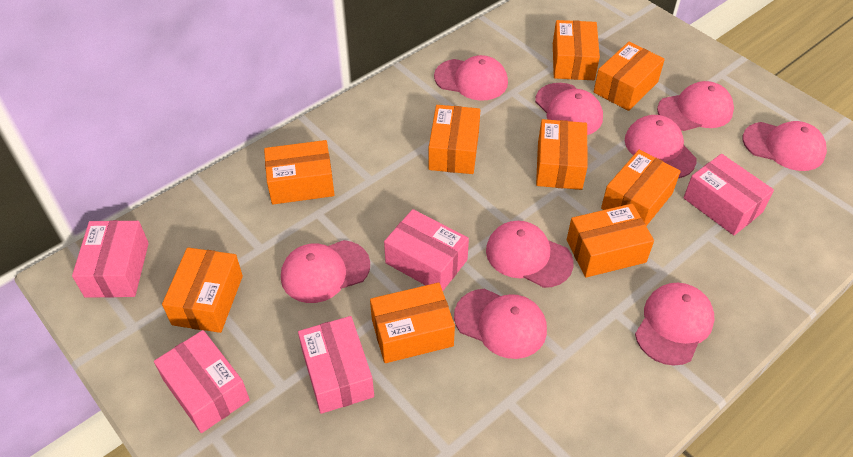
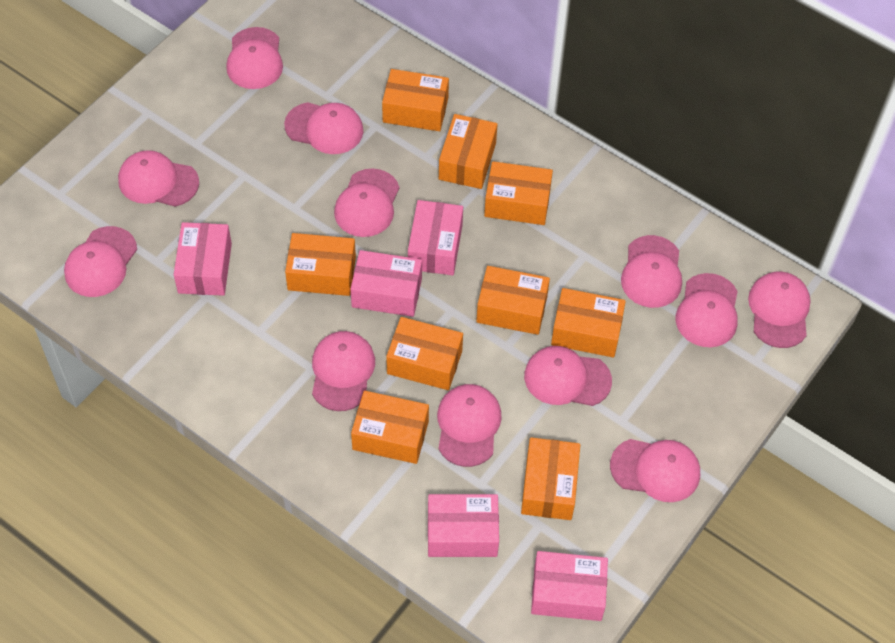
pink cap: [281,240,370,303] [434,55,508,101] [454,289,547,359] [486,221,574,288] [535,83,603,135] [625,115,696,178] [635,283,715,366] [657,81,734,131] [743,121,827,171] = 9 -> [64,226,137,297] [118,150,199,207] [226,27,283,89] [284,102,363,154] [312,331,375,411] [334,169,399,237] [437,384,502,467] [524,346,612,406] [610,439,700,502] [621,235,682,308] [676,273,738,347] [748,271,811,348] = 12

